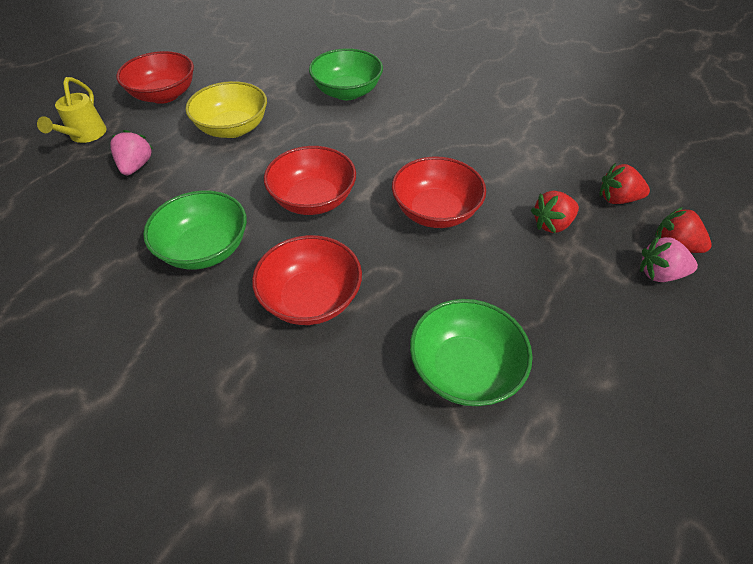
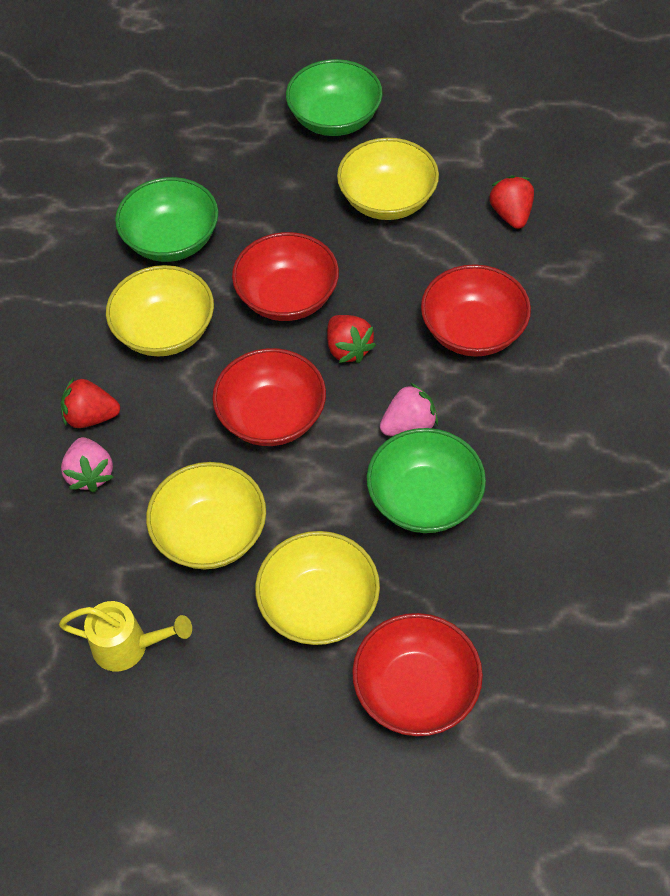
yellow bowl: [185,81,267,138] = 1 -> [106,265,214,357] [146,462,266,570] [255,531,380,645] [337,138,439,220] = 4

